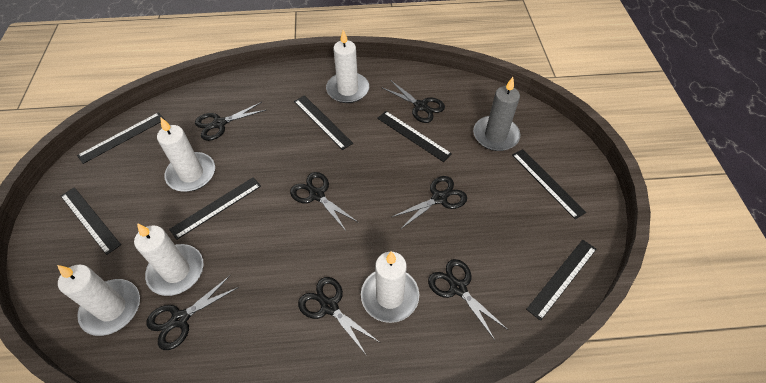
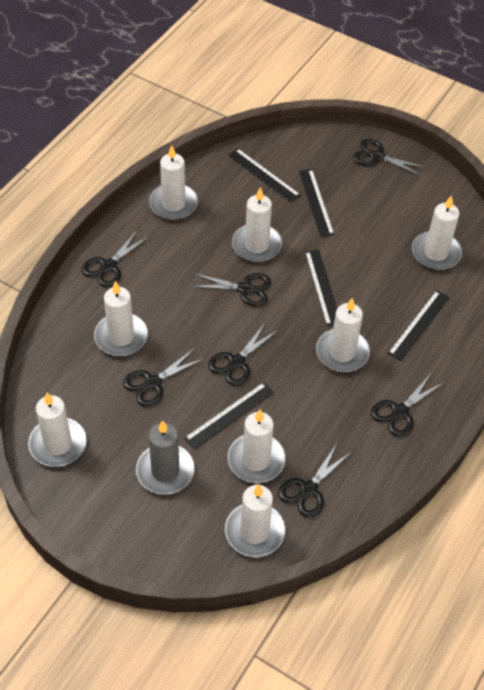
black ruler: [61,187,121,255] [77,112,165,164] [169,177,261,240] [294,95,353,150] [377,111,452,162] [512,149,586,219] [526,240,597,321] = 7 -> [184,382,274,449] [228,148,301,202] [299,169,335,237] [305,250,337,326] [388,290,450,361] = 5
white candle: [57,265,140,336] [134,223,203,296] [157,118,215,192] [326,30,369,103] [361,251,419,323] = 5 -> [28,393,87,467] [94,281,148,356] [149,145,198,220] [225,484,285,557] [228,409,285,483] [232,187,282,262] [316,298,370,372] [412,195,462,270] = 8

